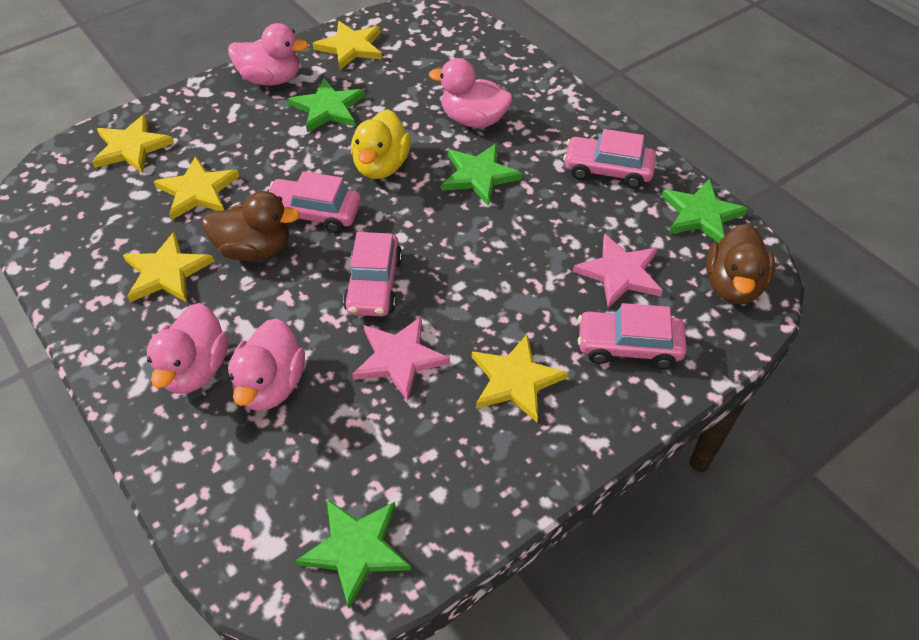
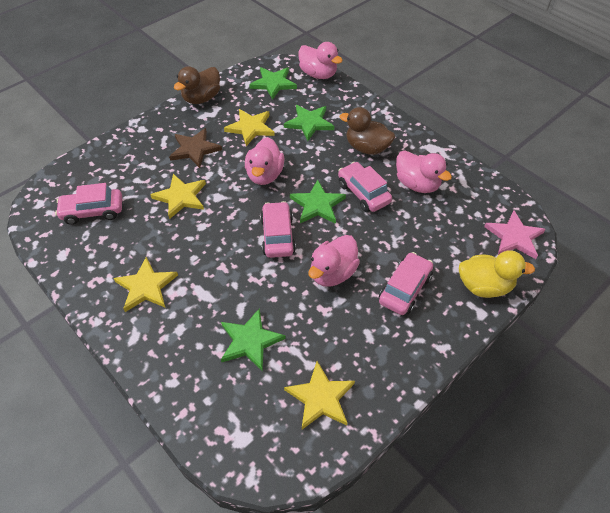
brown star: none = 0 -> [169,128,222,168] = 1
pink star: [352,316,450,401] [573,234,663,308] = 2 -> [484,211,546,259] = 1
yellow star: [92,114,174,173] [123,232,214,302] [154,156,239,220] [313,21,382,70] [472,335,568,422] = 5 -> [113,257,178,312] [150,174,206,219] [224,109,275,146] [284,361,355,429] = 4

